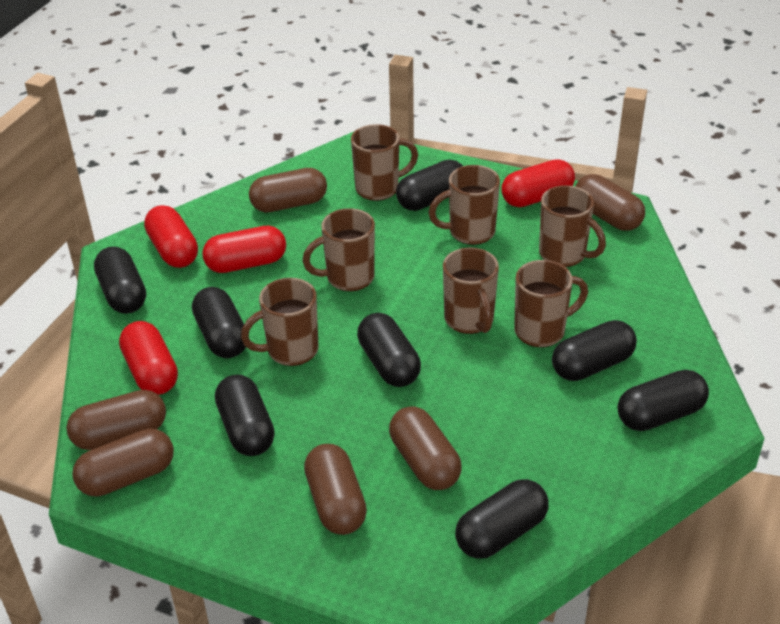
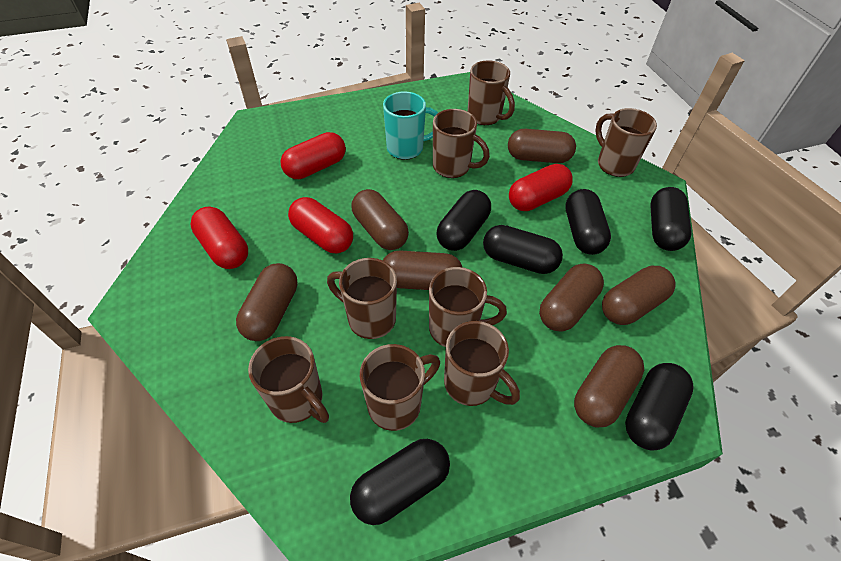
black capsule: [94,246,146,314] [192,287,246,358] [215,375,275,456] [357,313,421,387] [396,160,463,211] [455,479,549,559] [552,320,637,381] [617,370,709,431] = 8 -> [350,439,450,525] [437,190,491,251] [483,225,563,274] [565,189,611,255] [625,363,693,450] [650,187,692,251] = 6
brown capsule: [66,390,166,450] [72,429,174,497] [249,168,327,212] [304,444,367,535] [389,406,462,490] [575,174,645,231] = 6 -> [236,263,298,341] [351,189,409,250] [383,250,463,290] [508,129,576,163] [539,263,604,332] [574,345,644,428] [602,266,676,325] = 7
brown mug: [241,278,319,366] [302,208,375,291] [351,124,418,201] [428,165,500,245] [443,248,499,334] [514,260,588,347] [539,185,606,267] = 7 -> [248,336,329,423] [327,258,397,339] [360,344,440,431] [429,267,507,347] [433,109,490,178] [444,321,520,406] [467,60,515,125] [595,108,657,177] = 8
turquoise mug: none = 0 -> [383,92,438,160] = 1

